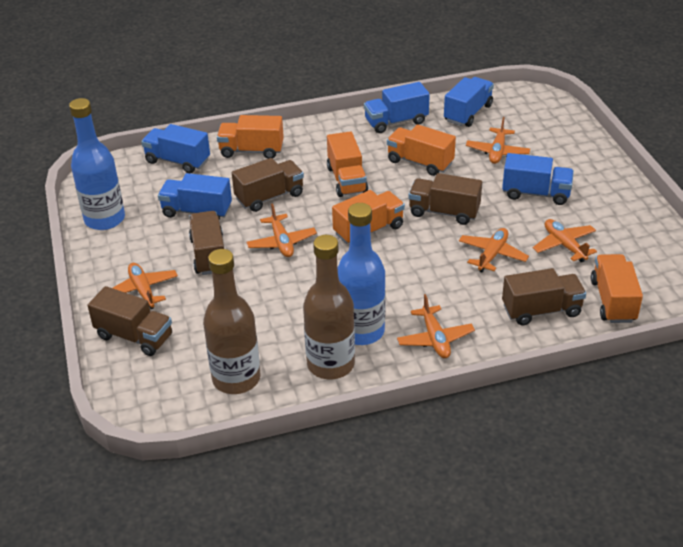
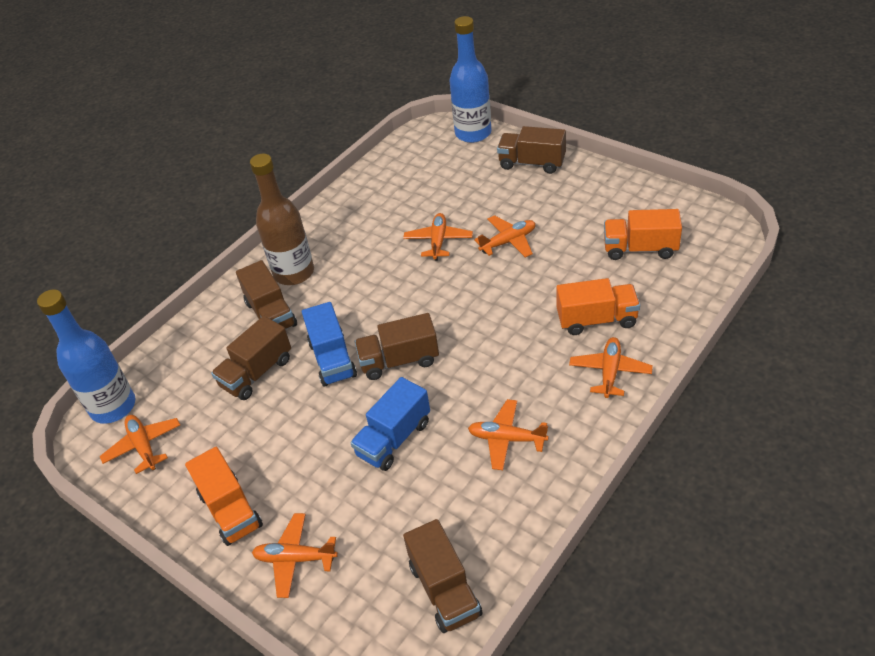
blue truck: [141,124,210,173] [158,173,232,220] [364,82,430,133] [444,77,494,127] [502,153,574,205] = 5 -> [302,302,357,387] [350,377,430,471] = 2
brown bottle: [203,249,260,394] [303,235,355,379] = 2 -> [250,154,314,285] = 1
orange truck: [217,115,284,159] [327,131,368,197] [332,190,405,244] [387,124,456,176] [591,254,643,323] = 5 -> [185,447,263,546] [556,278,640,335] [604,209,682,260] = 3

